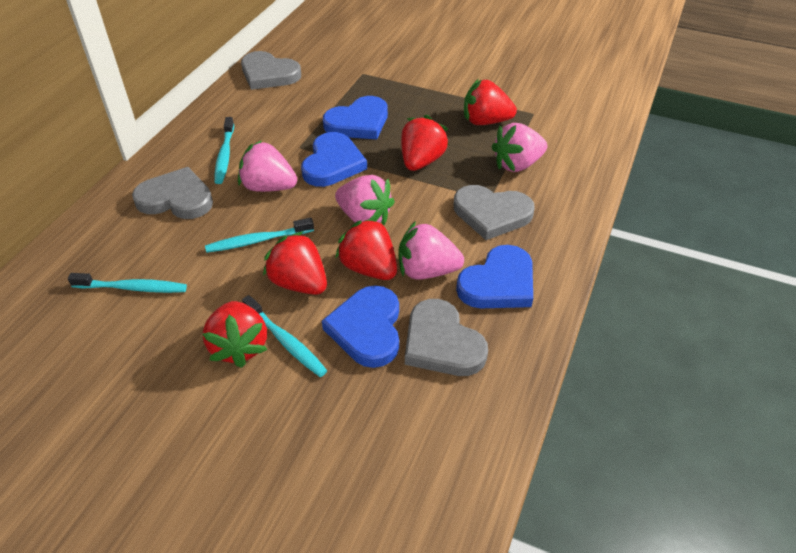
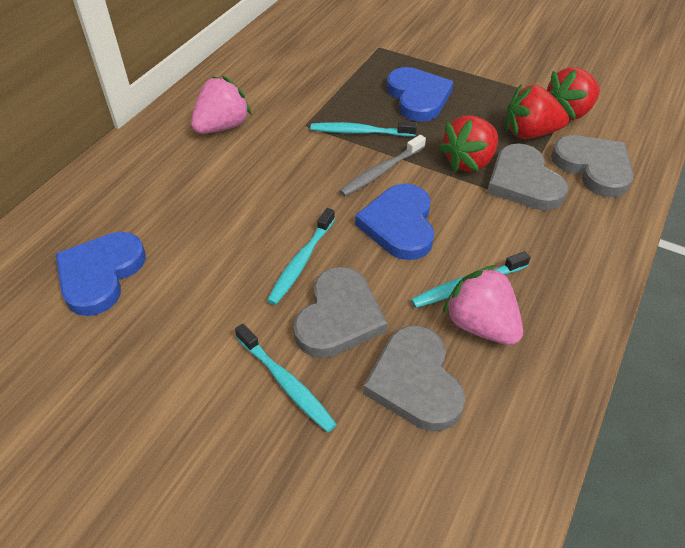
blue heart: [301,132,367,187] [322,285,399,368] [323,96,388,139] [456,245,533,308] = 4 -> [56,232,146,316] [355,184,434,260] [387,67,453,122] = 3
grey toothbrush: none = 0 -> [339,135,426,196] = 1
pink strawberry: [238,140,297,192] [335,175,395,226] [399,221,464,279] [492,123,547,172] = 4 -> [191,76,252,134] [443,265,523,345] = 2
red strawberry: [203,301,268,368] [263,231,327,295] [335,217,397,280] [401,115,449,171] [464,79,517,125] = 5 -> [439,116,498,172] [506,84,569,139] [547,67,600,121] = 3

